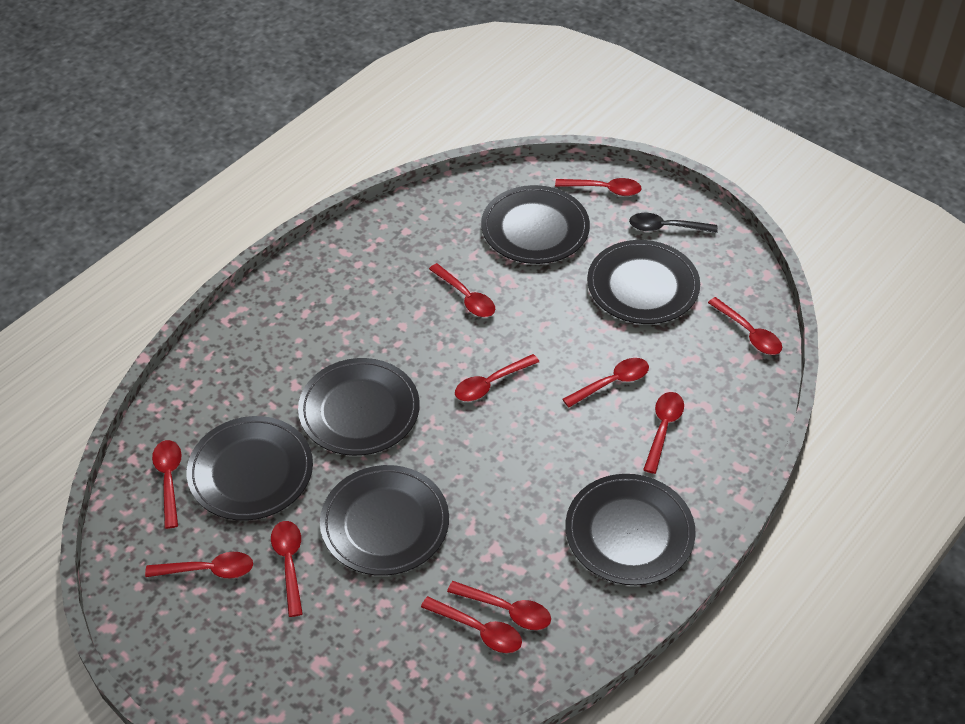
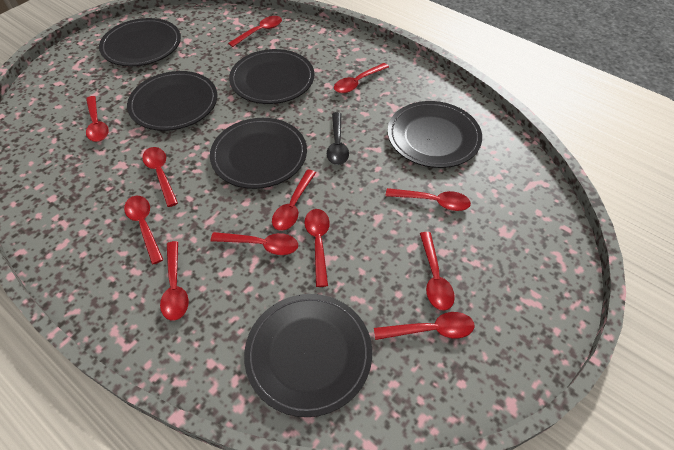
red spoon: [145,552,253,579] [152,440,182,529] [271,521,303,617] [421,596,522,653] [429,263,495,317] [447,581,551,630] [455,354,539,401] [555,178,642,196] [562,358,649,408] [643,392,684,474] [708,297,782,355] = 11 -> [86,96,109,142] [124,196,163,264] [142,147,178,207] [160,241,189,321] [210,232,298,255] [228,16,282,47] [272,169,316,231] [304,209,330,287] [334,63,389,93] [374,312,474,340] [386,188,471,211] [420,232,455,311] = 12

